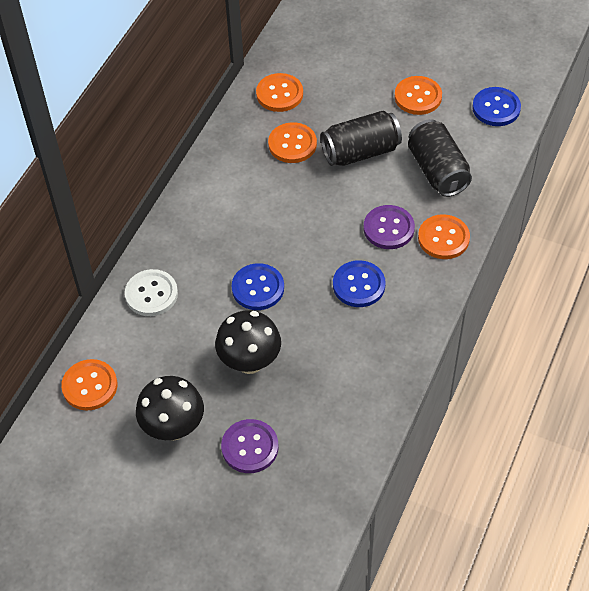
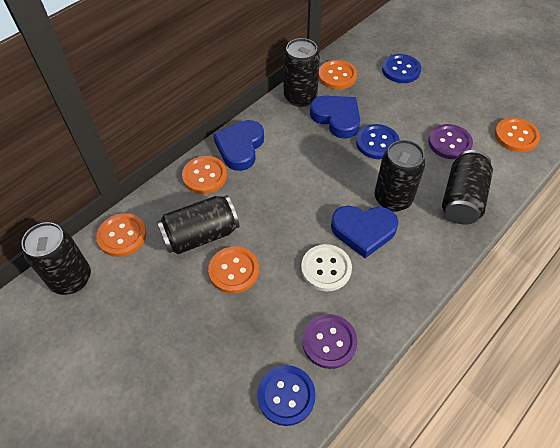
black can: [321,111,402,166] [408,119,472,197] = 2 -> [21,222,91,295] [157,195,239,254] [283,38,320,107] [375,140,425,212] [442,150,493,225] = 5
black mushroom: [136,376,204,441] [215,310,281,374] = 2 -> none = 0
blue heart: none = 0 -> [213,120,264,171] [310,95,360,139] [331,206,399,258] = 3

